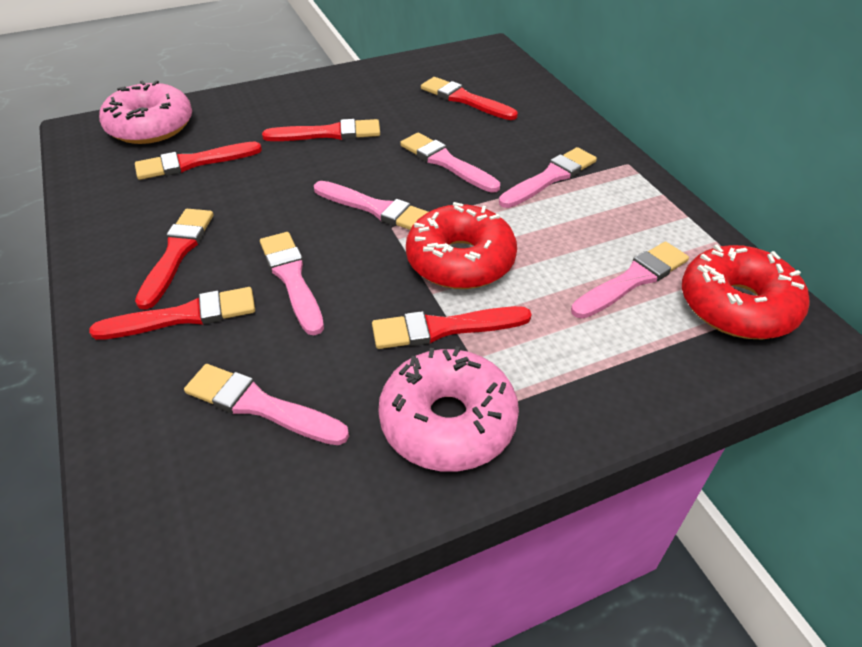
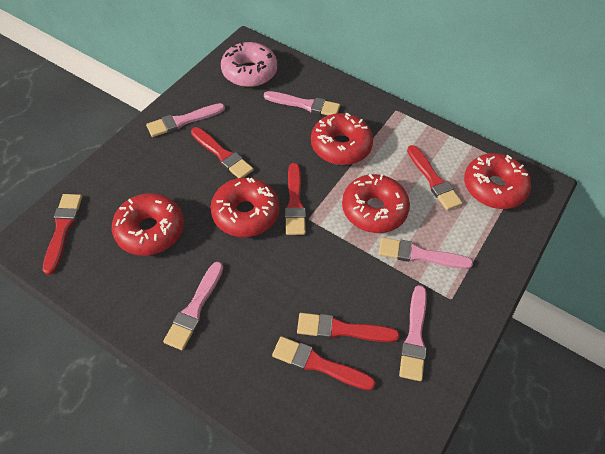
pink brush: [184,364,349,445] [260,232,324,335] [314,181,428,230] [400,133,500,193] [499,147,597,208] [571,242,689,319] = 6 -> [146,103,225,137] [163,262,223,350] [264,91,340,115] [379,237,473,269] [399,285,427,381] = 5
pink donut: [99,80,192,144] [378,346,519,472] = 2 -> [221,42,277,87] = 1
red donut: [406,202,517,289] [682,244,810,339] = 2 -> [112,193,184,256] [211,177,279,237] [311,112,373,165] [342,174,410,233] [464,153,531,209] = 5

